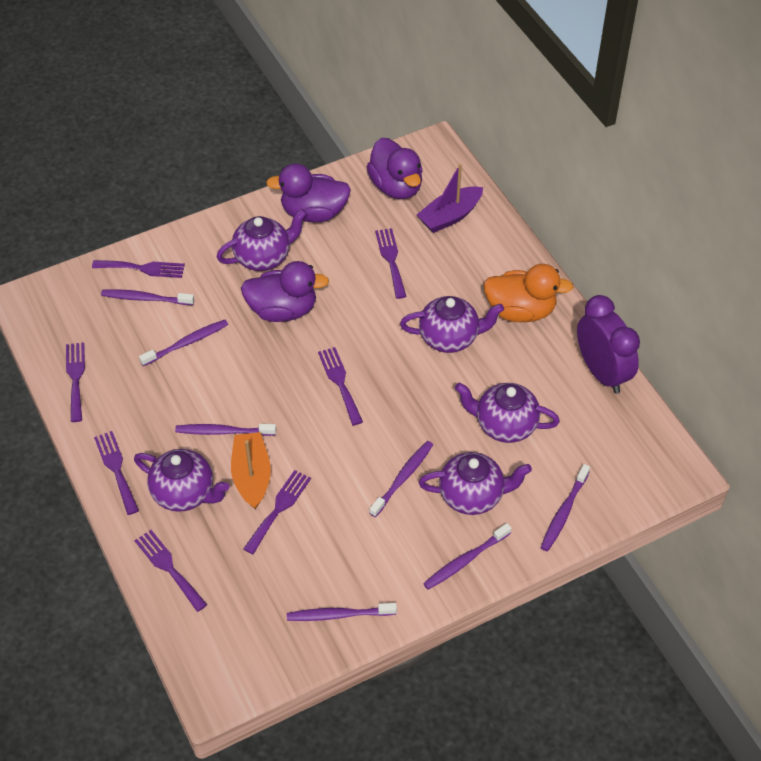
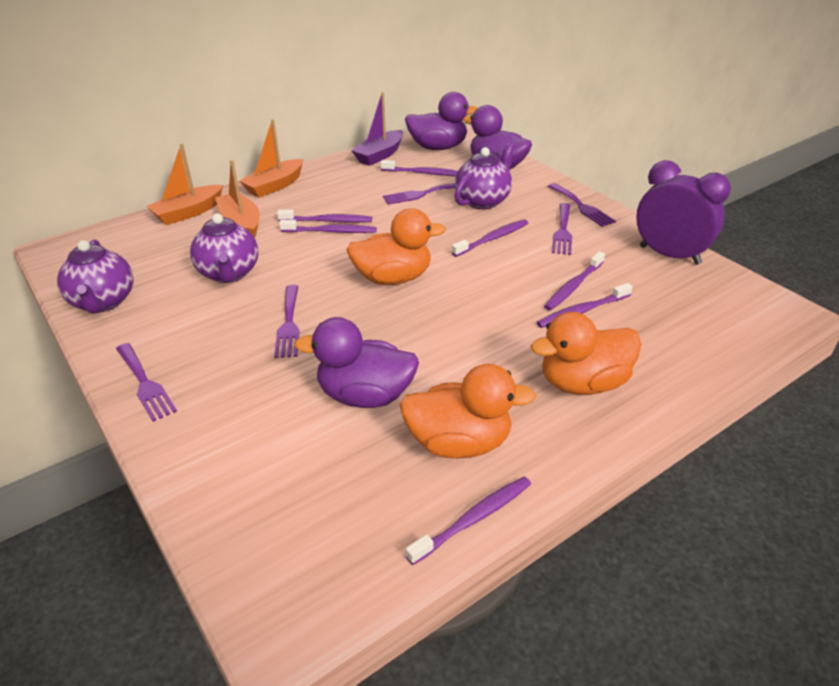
orange boat: [231,432,271,509] = 1 -> [146,144,223,225] [215,160,260,238] [240,120,303,198] = 3
orange duck: [484,264,573,322] = 1 -> [346,208,446,285] [400,364,536,458] [531,312,641,395] = 3
purple fork: [66,342,85,422] [92,260,185,278] [94,431,139,515] [134,530,207,612] [243,470,311,554] [318,347,363,425] [375,228,407,299] = 7 -> [116,343,177,422] [274,285,300,358] [383,183,455,205] [548,183,616,227] [552,203,572,255] = 5
purple teapot: [134,449,229,512] [217,209,307,271] [400,296,504,353] [419,452,532,515] [455,383,560,443] = 5 -> [57,240,134,314] [190,213,258,283] [455,142,515,209] = 3

